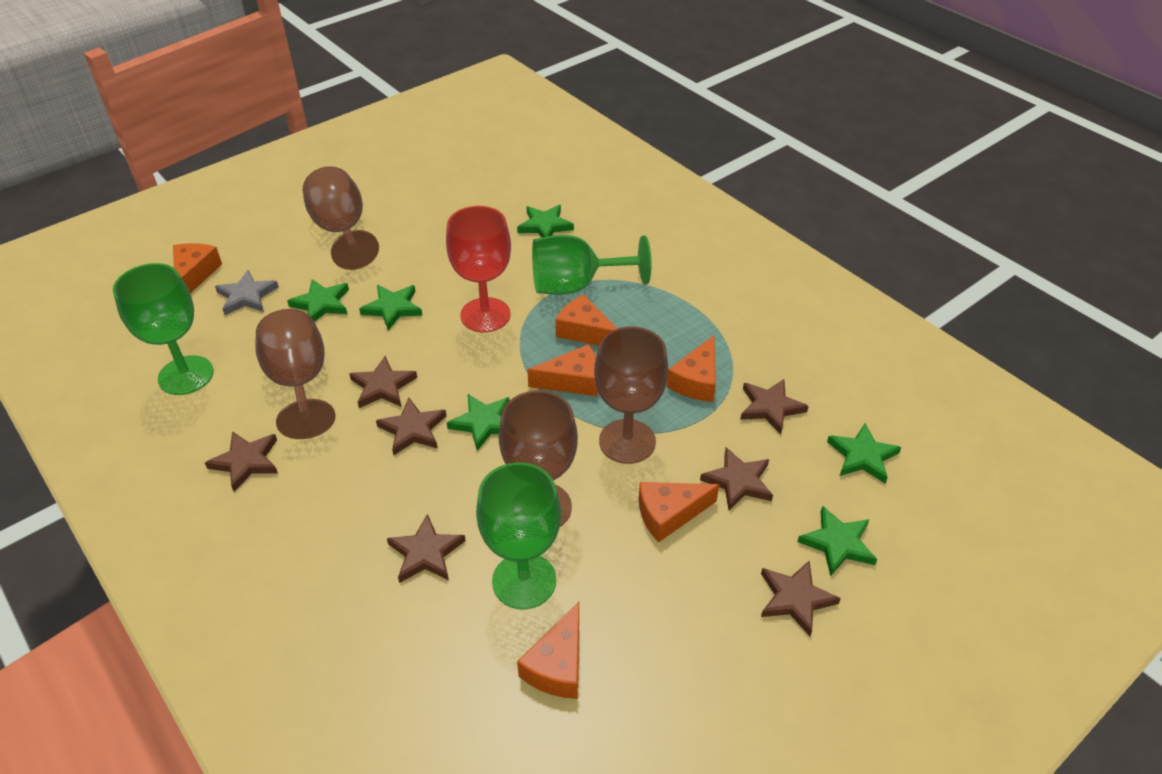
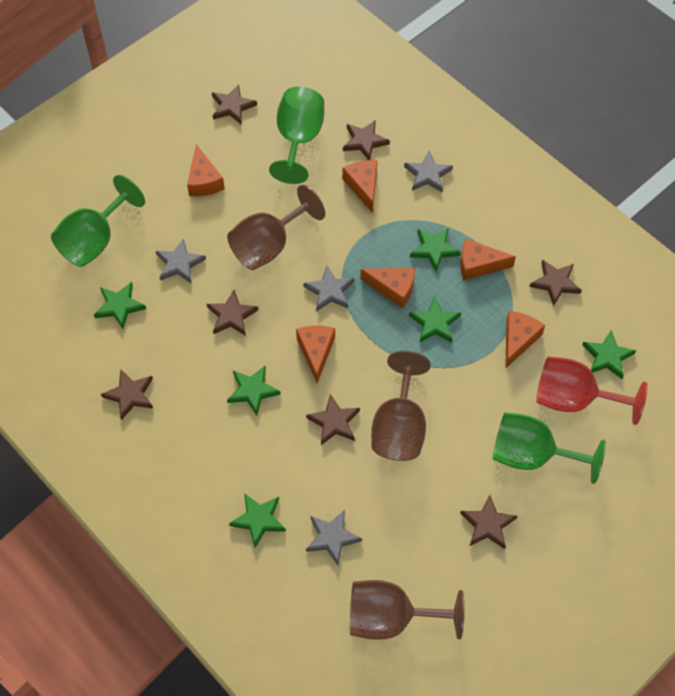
brown goblet: [255,309,336,439] [303,166,379,270] [499,391,578,527] [594,327,668,464] = 4 -> [227,185,325,270] [350,580,465,640] [371,351,431,461] = 3
grey star: [215,270,279,315] = 1 -> [156,238,206,283] [303,266,354,312] [306,510,362,565] [404,151,453,192] = 4

